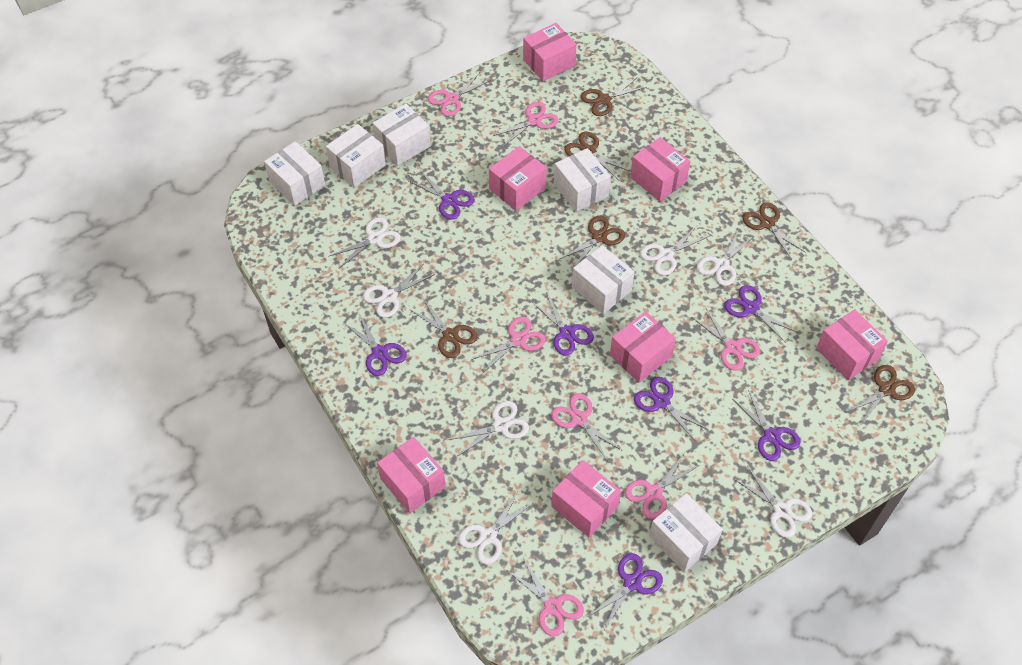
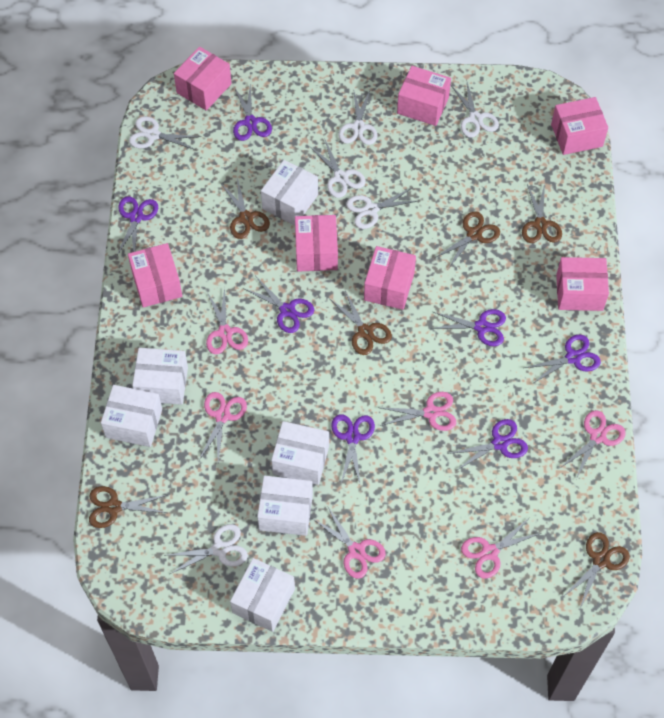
pink scissors: [428,73,491,116] [471,317,546,373] [493,102,559,147] [508,558,584,637] [551,393,623,462] [625,454,700,519] [691,307,760,371] = 7 -> [199,392,247,462] [206,288,248,354] [313,507,386,579] [378,392,456,431] [461,518,541,579] [560,410,626,479] = 6
white scissors: [330,217,401,268] [363,264,435,318] [449,401,529,456] [458,492,533,565] [640,226,709,276] [697,229,753,286] [733,466,812,538] = 7 -> [129,116,201,150] [168,524,248,574] [309,140,366,198] [339,89,377,145] [346,187,418,229] [451,82,499,138] = 6

